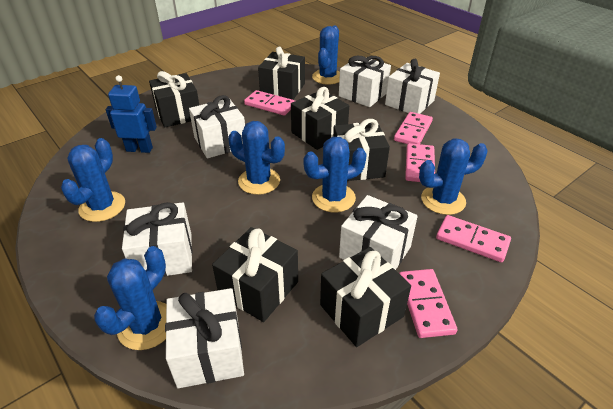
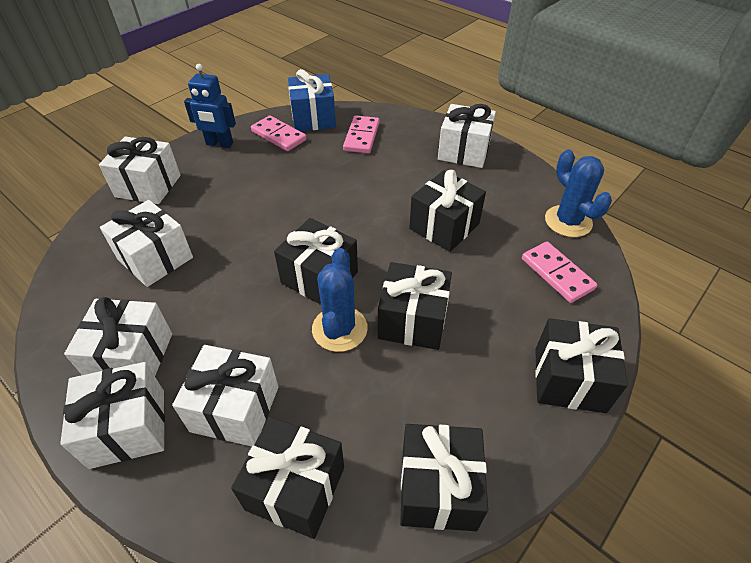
blue cactus: [61,138,125,222] [94,246,166,350] [228,121,285,195] [303,137,367,212] [312,26,340,85] [419,139,488,215] = 6 -> [312,248,368,352] [545,150,612,237] = 2
blue gift: none = 0 -> [288,69,336,131] = 1
pink domino: [244,90,295,116] [394,112,433,144] [399,269,457,338] [405,143,435,182] [436,215,511,262] = 5 -> [251,116,307,151] [343,115,379,153] [522,242,597,303] = 3

